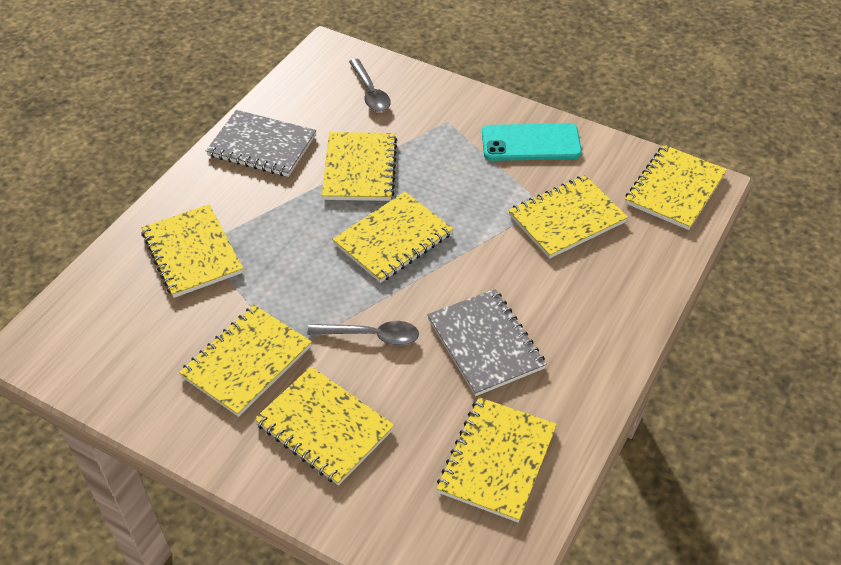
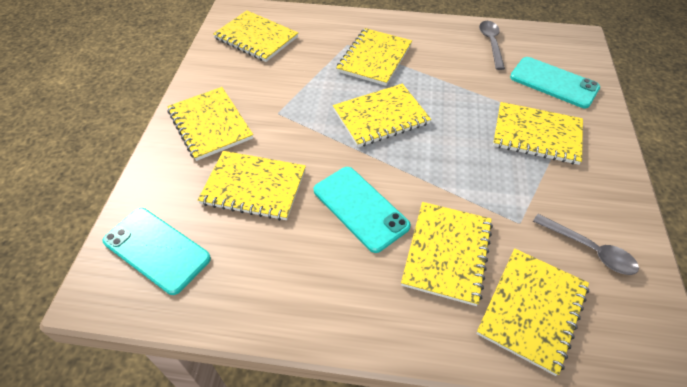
grey notebook: [206,110,316,177] [427,289,547,396] = 2 -> none = 0
turquoise phone: [482,123,582,161] = 1 -> [103,208,211,295] [314,167,411,253] [510,57,600,108] = 3

